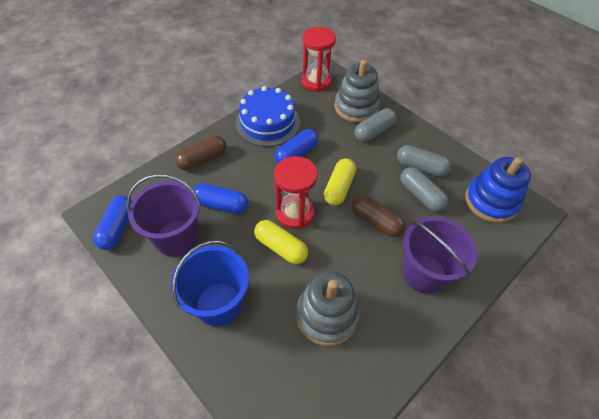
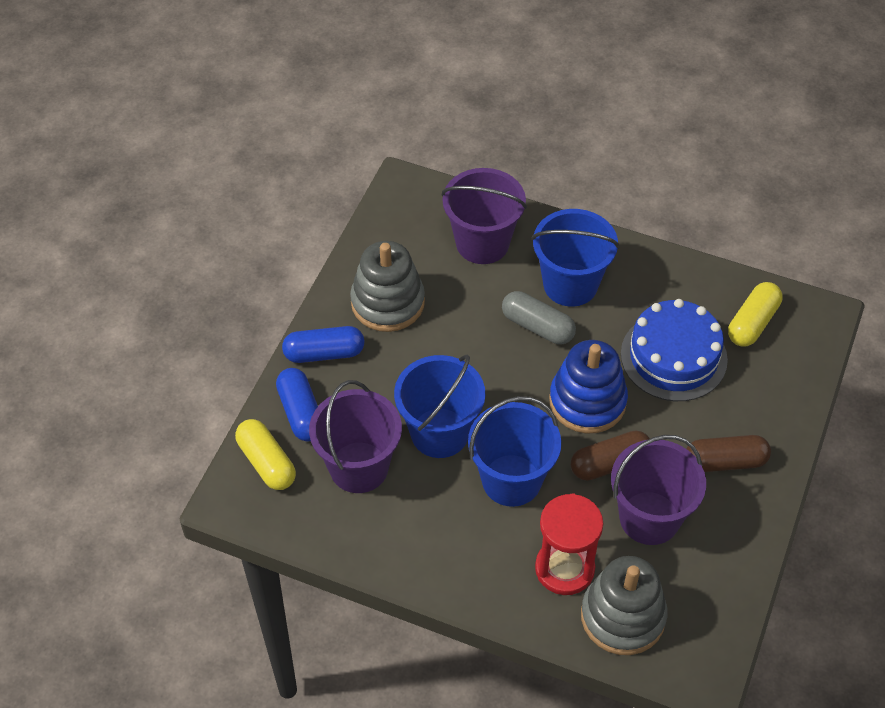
blue bucket: [171,240,249,327] = 1 -> [394,355,485,458] [468,396,561,507] [531,209,620,307] = 3
blue capsule: [93,195,132,250] [193,183,248,214] [275,129,318,163] = 3 -> [276,368,318,441] [282,326,364,363] = 2
grey capsule: [355,108,397,142] [397,145,451,177] [400,167,448,212] = 3 -> [502,291,576,344] = 1
purple bucket: [126,174,201,257] [403,216,477,294] = 2 -> [309,380,402,493] [442,168,527,264] [611,435,706,545] = 3
red hourglass: [274,156,318,229] [301,27,336,92] = 2 -> [535,493,603,595] = 1

